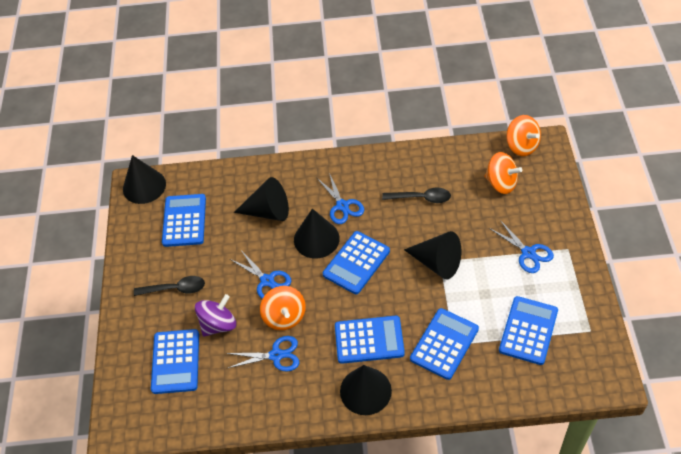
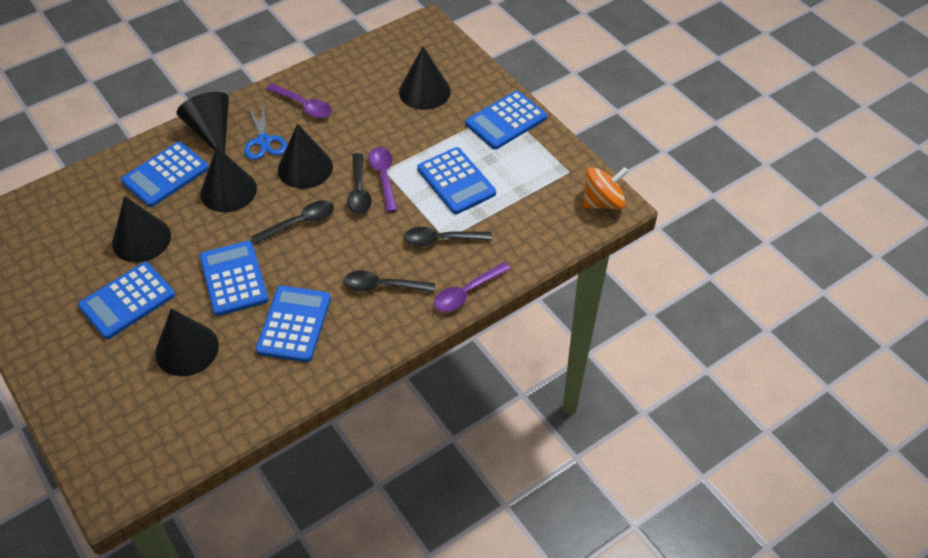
black cone: [123,155,166,204] [234,177,289,221] [294,209,340,258] [340,365,392,415] [404,231,461,279] = 5 -> [112,196,171,262] [155,308,219,376] [176,92,229,153] [200,147,257,212] [278,123,333,189] [399,47,451,110] = 6
black spoon: [134,276,205,296] [382,187,451,203] = 2 -> [251,200,334,244] [343,270,435,293] [347,153,371,214] [403,227,492,247] = 4
blue scissors: [226,336,299,372] [230,250,291,299] [317,173,364,224] [489,220,554,273] = 4 -> [244,104,287,160] = 1
orange spinning top: [260,286,306,330] [484,152,522,194] [506,115,541,156] = 3 -> [583,167,629,209] = 1
purple spinning top: [195,294,236,337] = 1 -> none = 0
purple spoon: none = 0 -> [267,84,332,118] [368,147,397,212] [434,262,511,312] = 3

